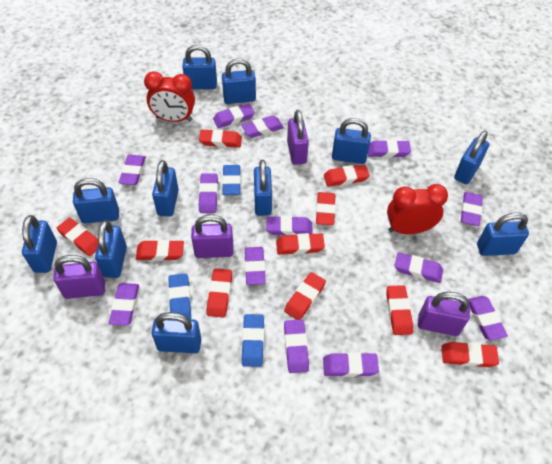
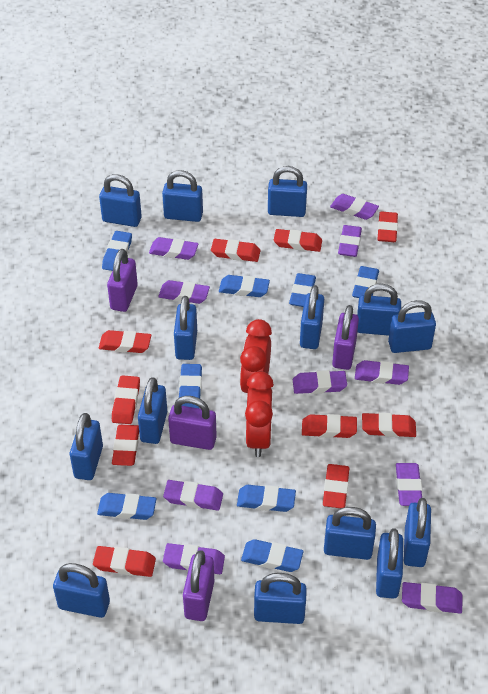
blue eraser: [168,273,191,319] [222,165,241,195] [242,314,264,367] = 3 -> [97,493,156,520] [102,231,132,271] [179,364,202,408] [219,275,270,297] [237,485,296,512] [241,539,303,572] [289,273,316,307] [352,266,379,298] = 8
blue padlock: [22,215,57,273] [73,178,119,223] [95,220,127,278] [152,160,179,217] [152,312,201,353] [182,45,217,89] [222,58,256,104] [254,160,272,216] [332,118,371,164] [454,131,489,184] [477,212,529,256] = 11 -> [53,563,110,618] [70,413,103,480] [99,174,142,227] [138,377,167,444] [162,170,203,222] [174,296,197,360] [254,573,307,624] [268,166,307,217] [300,285,324,349] [324,507,376,560] [357,284,401,336] [376,528,403,599] [388,300,436,353] [403,498,431,567] = 14
purple eraser: [109,283,139,326] [118,155,146,185] [199,173,218,213] [213,104,255,128] [241,115,284,138] [245,247,266,285] [266,216,313,235] [284,319,309,373] [323,352,379,377] [368,140,411,158] [394,253,443,283] [461,192,483,226] [468,296,508,340] = 13 -> [149,237,198,260] [158,280,210,304] [163,480,223,511] [163,543,225,574] [293,370,347,394] [330,194,379,220] [338,225,362,257] [355,360,409,385] [396,463,422,506] [402,582,462,613] = 10

